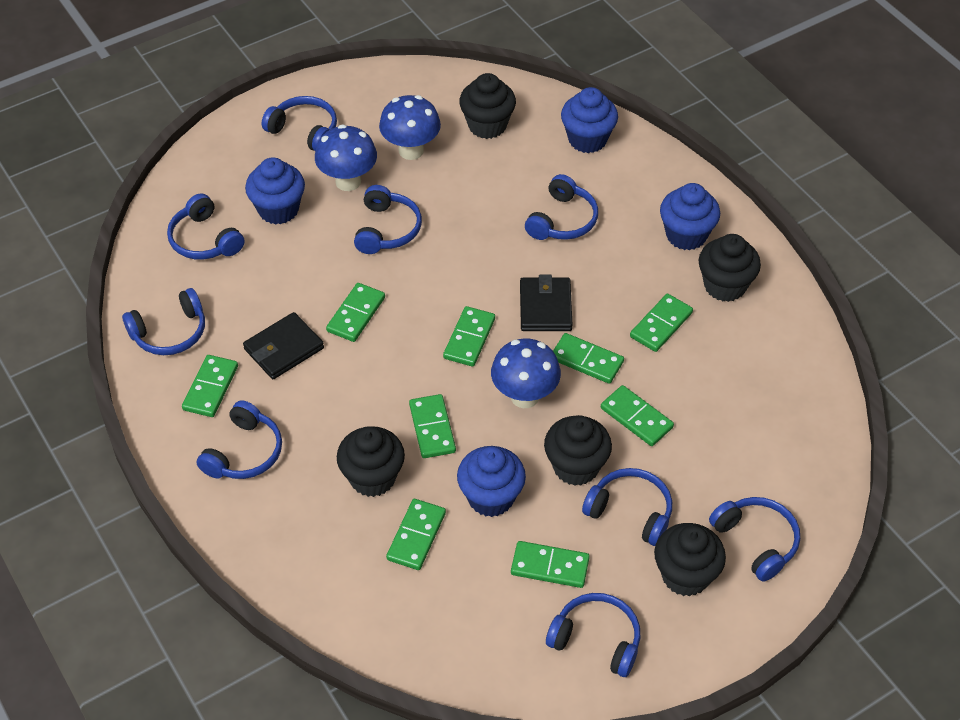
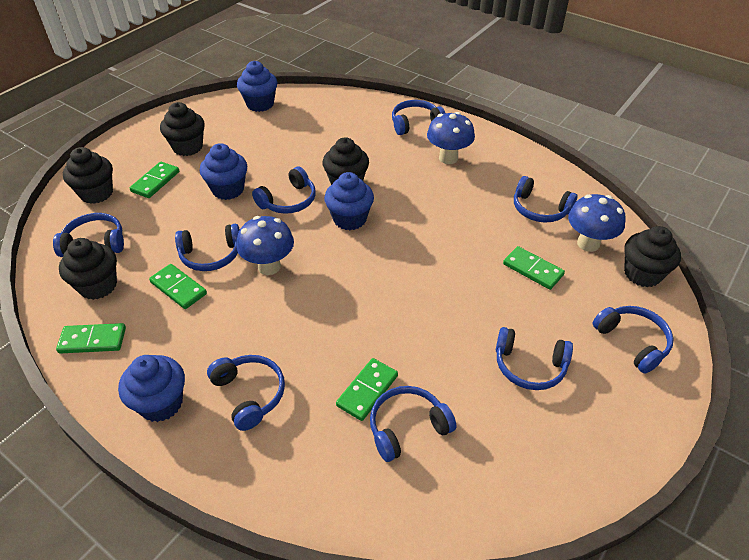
black wallet: [243,312,324,379] [520,275,573,331] = 2 -> none = 0
green domino: [182,355,238,417] [326,283,385,342] [386,499,446,570] [409,394,456,458] [443,306,495,367] [511,541,590,588] [553,333,624,384] [601,385,674,446] [630,294,693,352] = 9 -> [56,323,126,354] [130,162,179,198] [149,264,207,309] [336,358,398,421] [503,246,565,290] = 5

